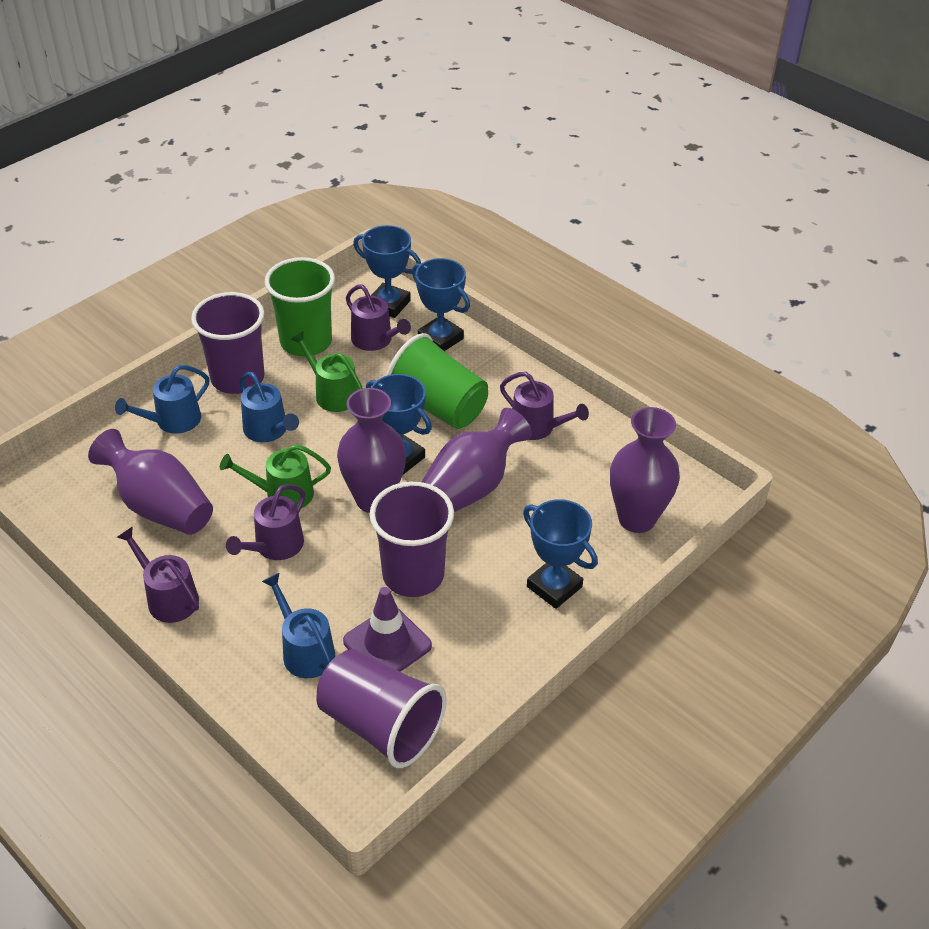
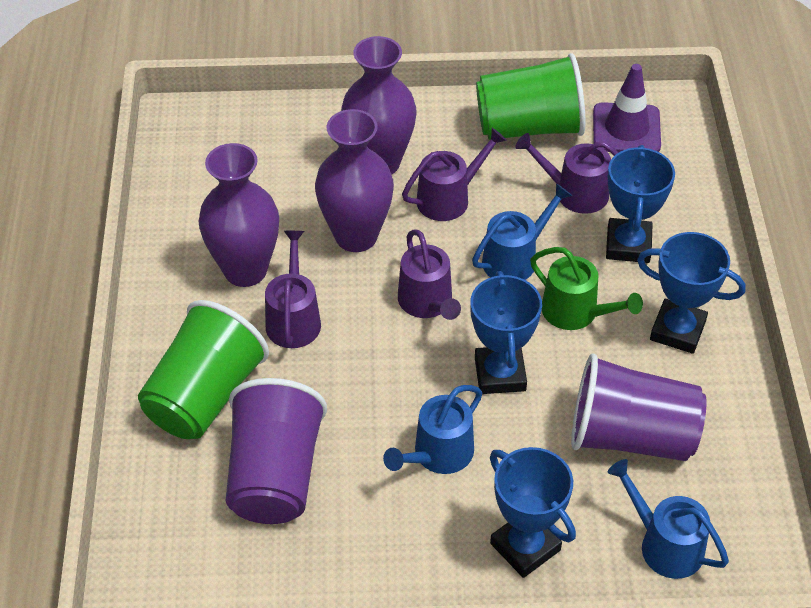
green watering can: [220,444,331,508] [290,331,363,412] = 2 -> [530,247,643,330] = 1
purple cup: [191,292,264,394] [317,649,447,768] [369,481,454,597] = 3 -> [226,378,327,524] [571,354,707,461] = 2
purple vase: [88,429,213,535] [337,388,406,513] [422,408,532,512] [610,407,680,533] = 4 -> [198,143,279,287] [315,109,394,252] [341,36,416,175] = 3

